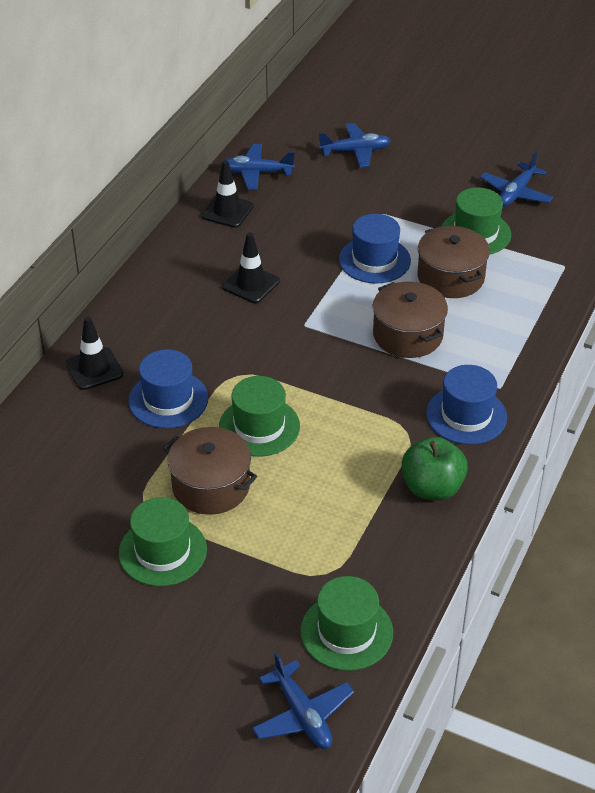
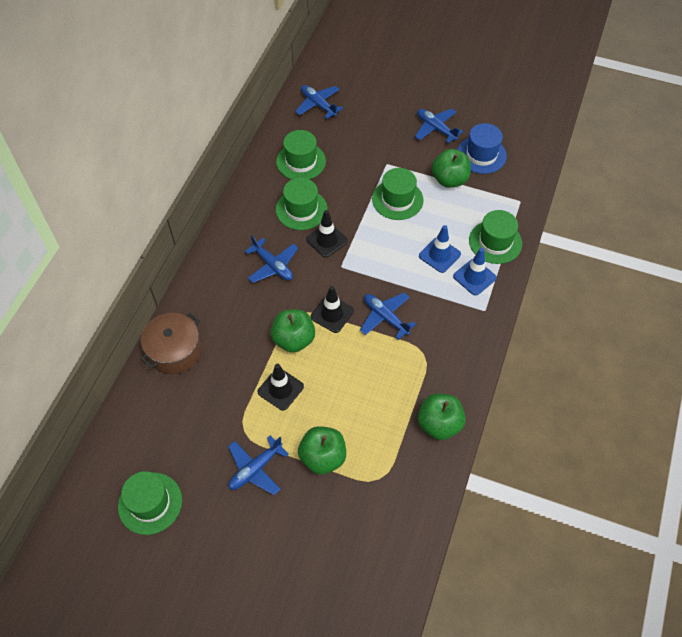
blue hat: [128,349,208,428] [339,214,411,284] [426,365,507,445] = 3 -> [458,123,507,174] = 1
blue plane: [220,144,295,190] [252,652,354,749] [319,123,391,168] [480,152,553,207] = 4 -> [228,435,289,495] [245,235,298,283] [295,85,343,119] [360,293,416,340] [415,108,463,143] = 5
blue traffic cone: none = 0 -> [419,225,461,273] [453,248,497,296] = 2
brown pot: [163,427,257,515] [373,281,448,358] [418,226,490,298] = 3 -> [141,313,201,374] = 1
green apple: [402,437,468,500] = 1 -> [270,309,315,353] [298,426,346,475] [418,394,466,440] [431,149,471,188] = 4
green hat: [119,497,207,586] [219,376,300,457] [300,576,393,671] [441,187,511,254] = 4 -> [118,471,182,535] [276,130,326,180] [276,178,327,230] [372,168,424,220] [469,210,522,264] = 5

